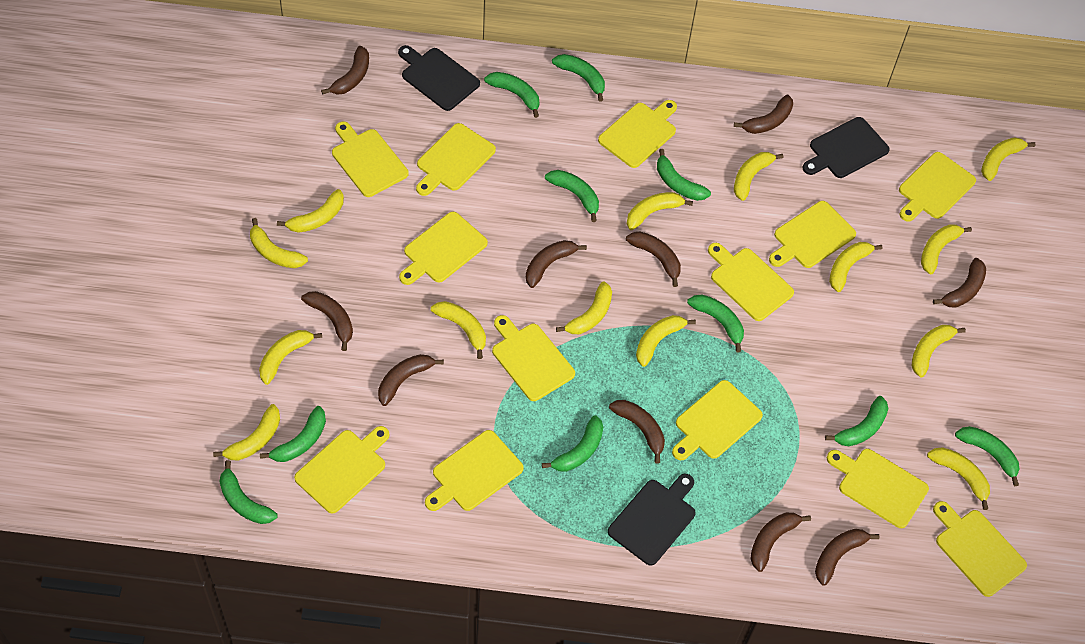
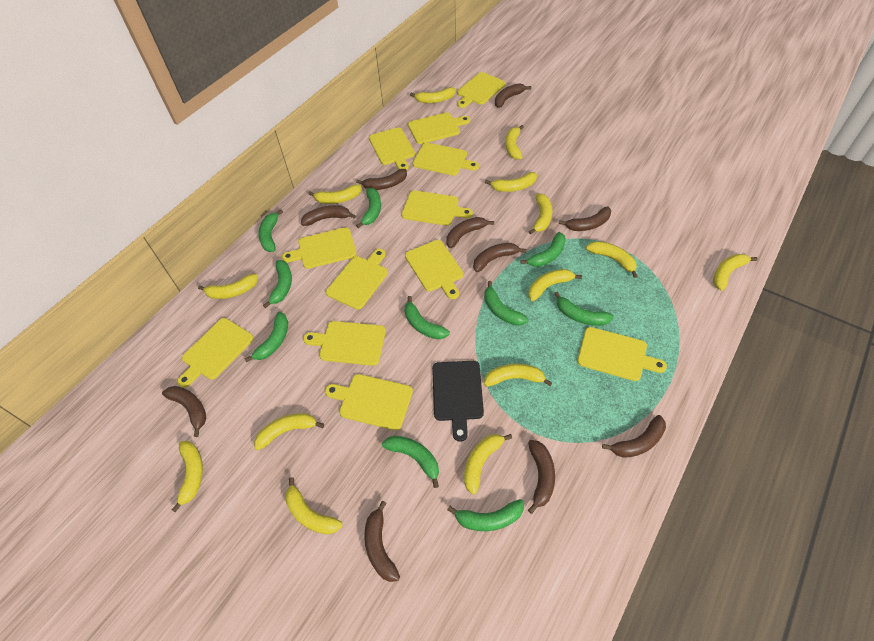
black cutting board: [398,45,480,111] [608,474,696,566] [803,117,890,178] = 3 -> [432,361,484,442] = 1
yellow cutting board: [294,426,389,514] [332,122,408,197] [399,212,488,285] [416,123,496,196] [425,430,524,511] [492,315,575,401] [598,100,677,168] [672,380,763,460] [708,243,794,321] [769,201,856,268] [827,449,929,528] [899,152,976,222] [933,501,1027,597] = 13 -> [177,318,253,388] [282,227,357,269] [303,321,386,366] [325,374,413,430] [326,249,388,310] [369,127,415,170] [401,190,473,226] [405,240,463,299] [408,112,470,144] [413,143,479,176] [457,72,506,108] [577,327,667,381] = 12

